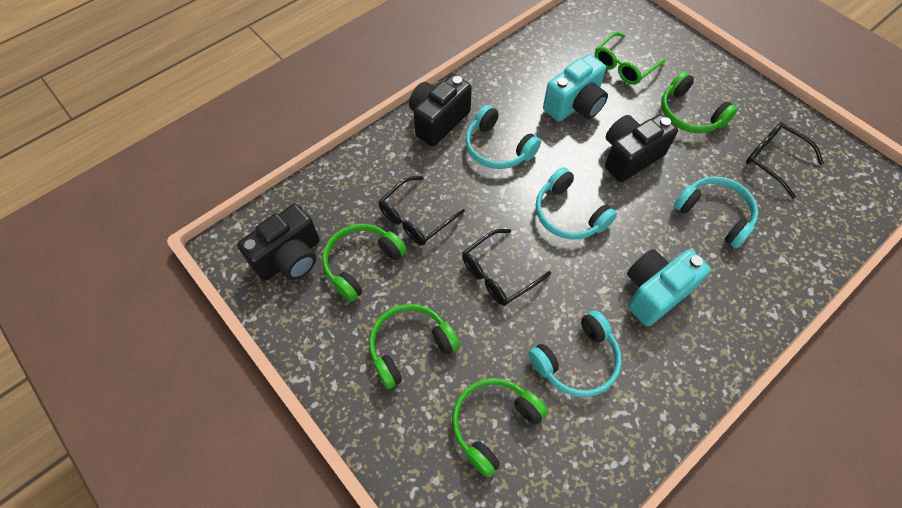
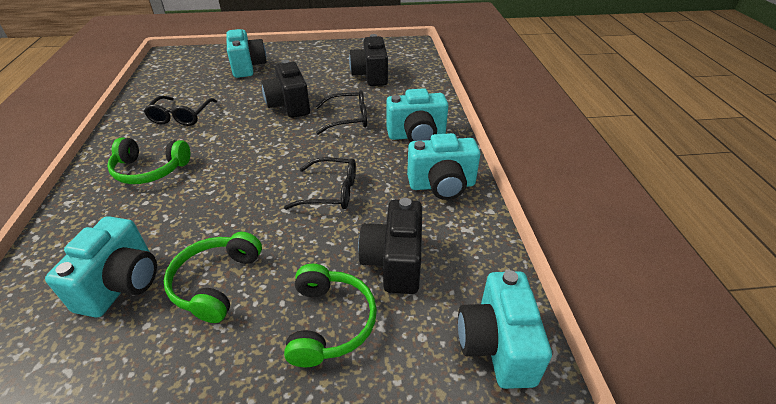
green glasses: [595,32,666,85] = 1 -> none = 0
green headphones: [322,224,407,302] [369,304,460,389] [452,378,548,477] [661,71,738,133] = 4 -> [107,138,190,184] [164,232,262,323] [284,264,377,367] = 3
turquoise camera: [543,54,608,122] [627,249,711,326] = 2 -> [45,216,157,318] [226,29,267,78] [386,88,449,142] [407,133,480,200] [458,270,552,389] = 5
turquoise headphones: [465,105,541,169] [529,310,622,397] [536,167,617,240] [674,176,758,248] = 4 -> none = 0

